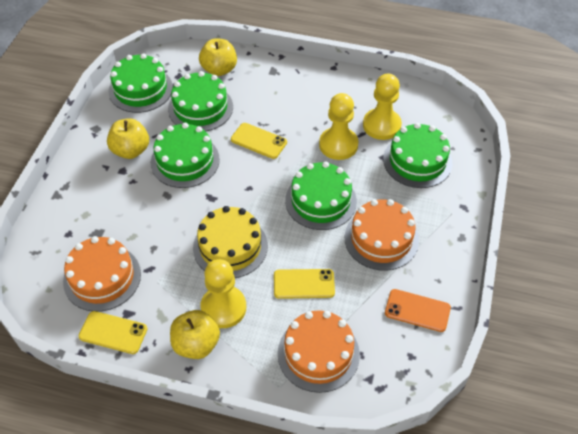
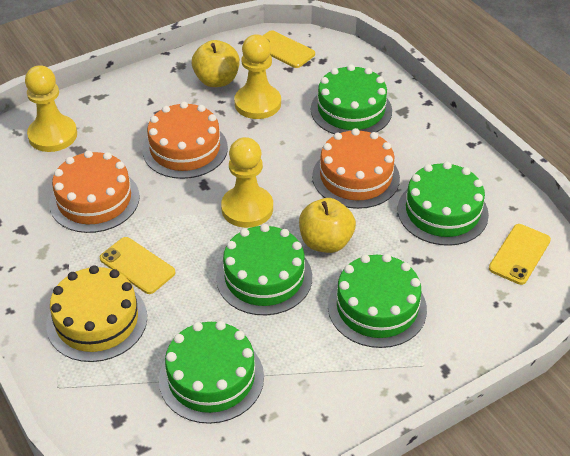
orange phone: [385,289,451,332] = 1 -> none = 0
yellow apple: [107,118,149,159] [170,310,220,359] [199,39,237,76] = 3 -> [192,40,240,87] [299,198,356,253] = 2

